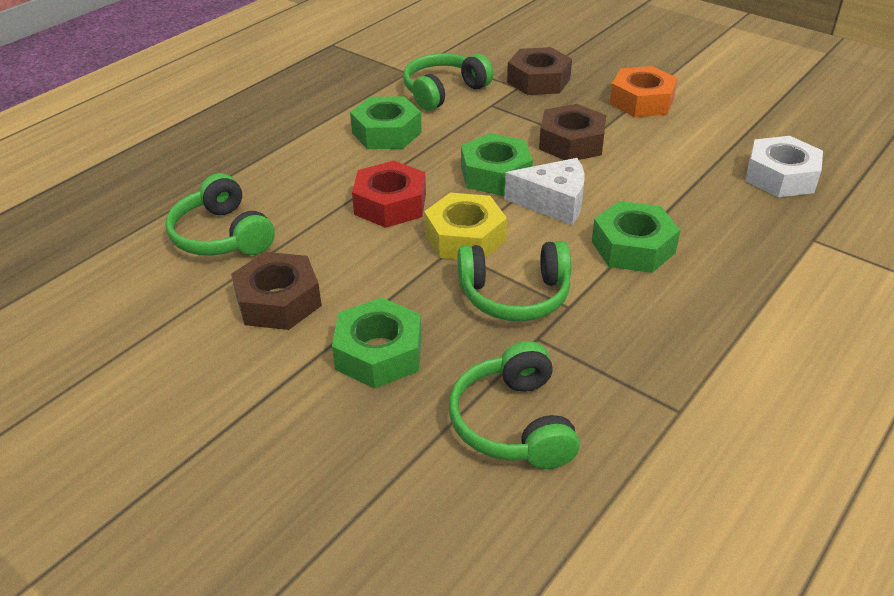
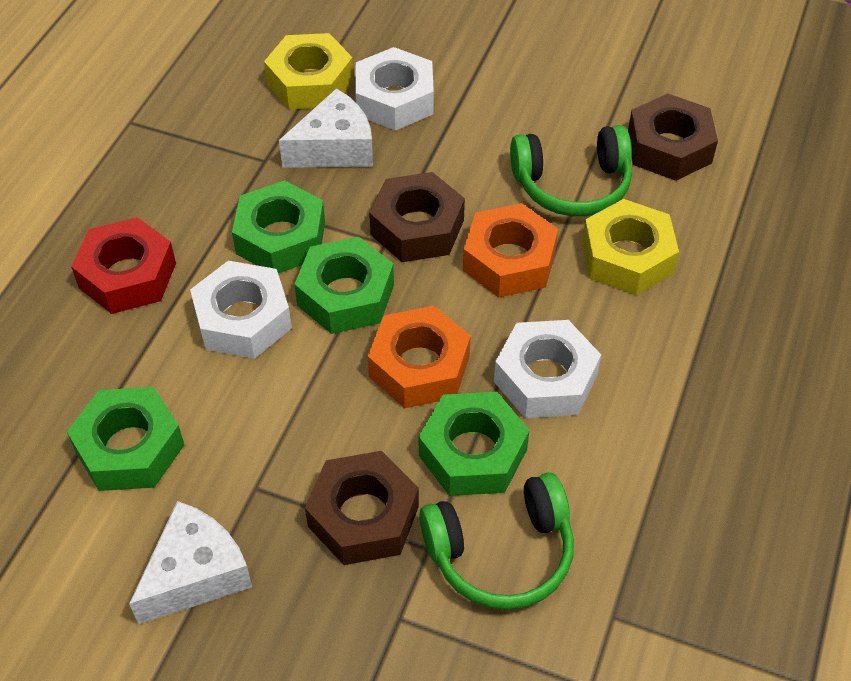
green headphones: [166,173,275,256] [403,53,493,111] [449,341,580,469] [458,241,571,321] = 4 -> [419,473,574,610] [510,125,632,216] = 2
orange nut: [610,66,678,117] = 1 -> [368,306,471,408] [463,203,558,298] = 2
white cheese: [504,158,585,225] = 1 -> [129,501,252,625] [279,88,373,168] = 2
white nut: [745,136,823,197] = 1 -> [190,261,292,359] [355,47,434,131] [494,320,601,418] = 3
yellow nut: [424,193,507,259] = 1 -> [264,33,354,109] [582,199,679,295] = 2

